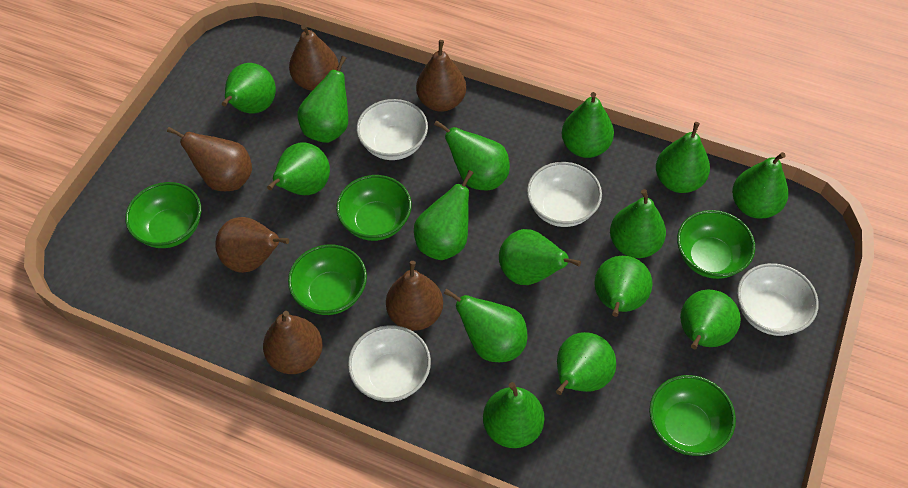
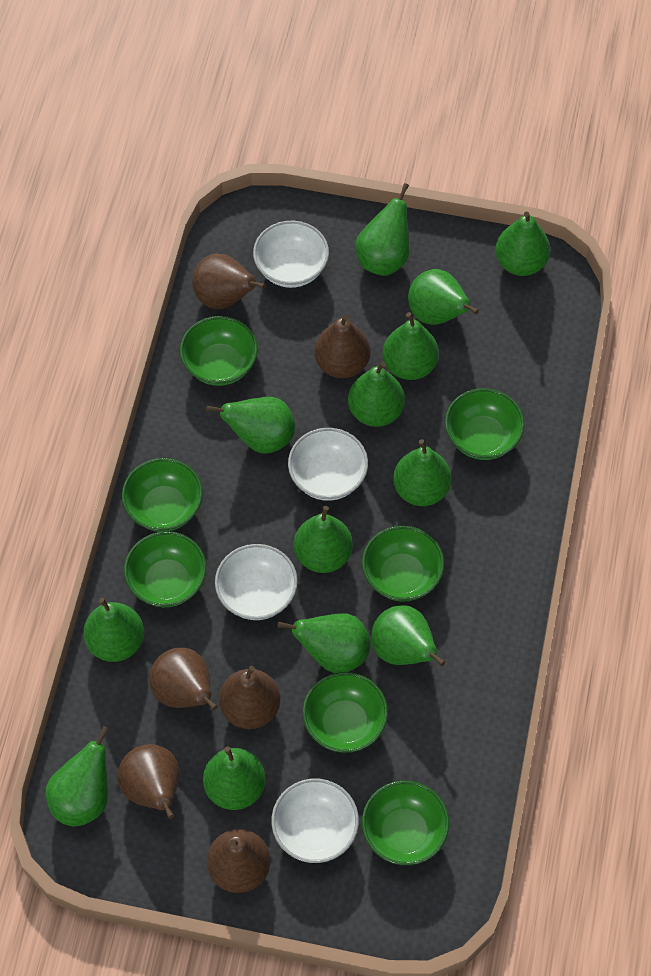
green bowl: [125,182,201,248] [288,244,367,315] [336,175,412,241] [649,375,736,456] [677,210,755,279] = 5 -> [122,458,203,532] [124,531,206,607] [180,316,258,386] [303,672,388,753] [362,526,444,602] [362,781,449,865] [445,388,525,460] = 7
green pear: [222,63,276,114] [267,142,330,195] [297,56,348,143] [414,170,473,260] [434,120,510,190] [444,288,528,362] [483,382,545,448] [499,229,581,285] [556,332,616,395] [562,92,614,158] [594,256,653,317] [610,189,666,258] [656,122,710,193] [680,290,741,349] [732,152,788,219] = 15 -> [46,726,109,826] [83,598,144,662] [203,747,266,810] [206,397,295,454] [278,613,370,673] [294,506,353,573] [348,361,405,427] [355,183,409,276] [371,605,445,666] [382,312,439,380] [393,439,451,506] [408,269,479,325] [495,212,551,276] = 13

